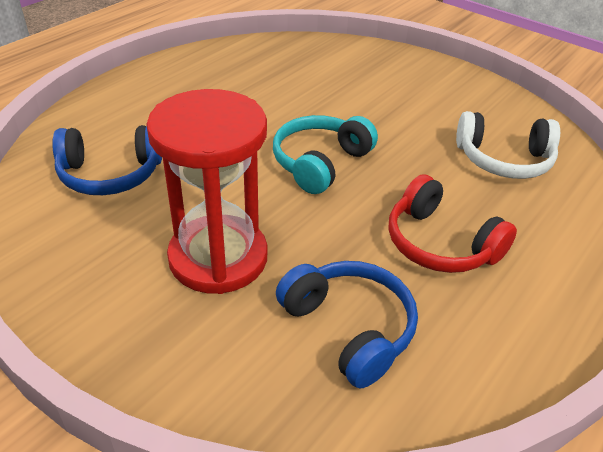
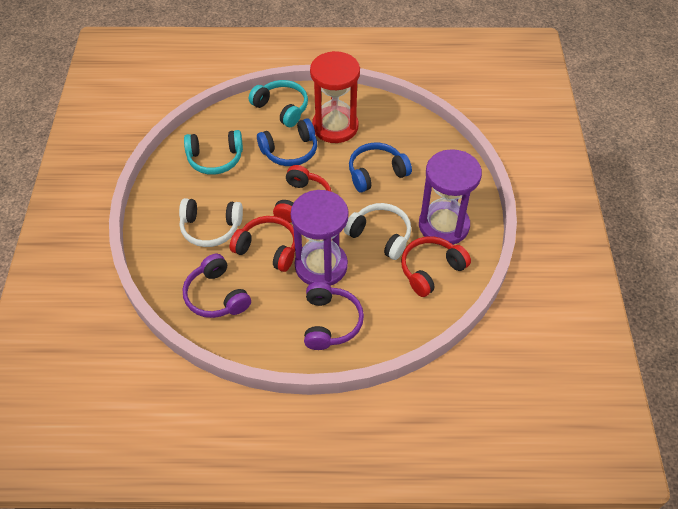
purple headphones: none = 0 -> [183,254,251,318] [304,282,364,350] = 2
purple hourglass: none = 0 -> [291,190,348,286] [419,149,482,245] = 2
red headphones: [389,174,517,273] = 1 -> [230,216,295,272] [273,165,331,223] [401,236,471,297] = 3
turquoise headphones: [273,115,378,194] = 1 -> [184,130,243,175] [249,80,308,127] = 2
white headphones: [456,111,560,179] = 1 -> [179,198,243,247] [344,203,411,260] = 2

